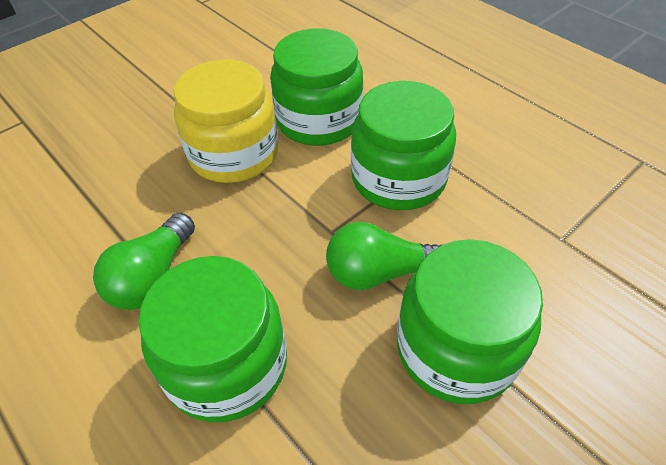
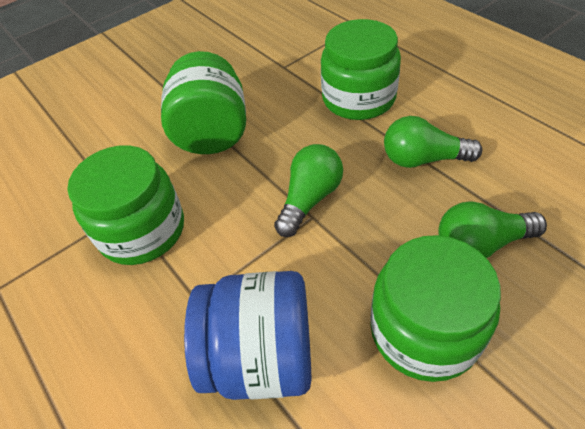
blue jar: none = 0 -> [184,271,311,400] = 1
green light bulb: [93,212,195,310] [326,222,441,290] = 2 -> [274,144,343,237] [384,116,482,168] [438,201,547,258] = 3
yellow jar: [174,60,278,183] = 1 -> none = 0

